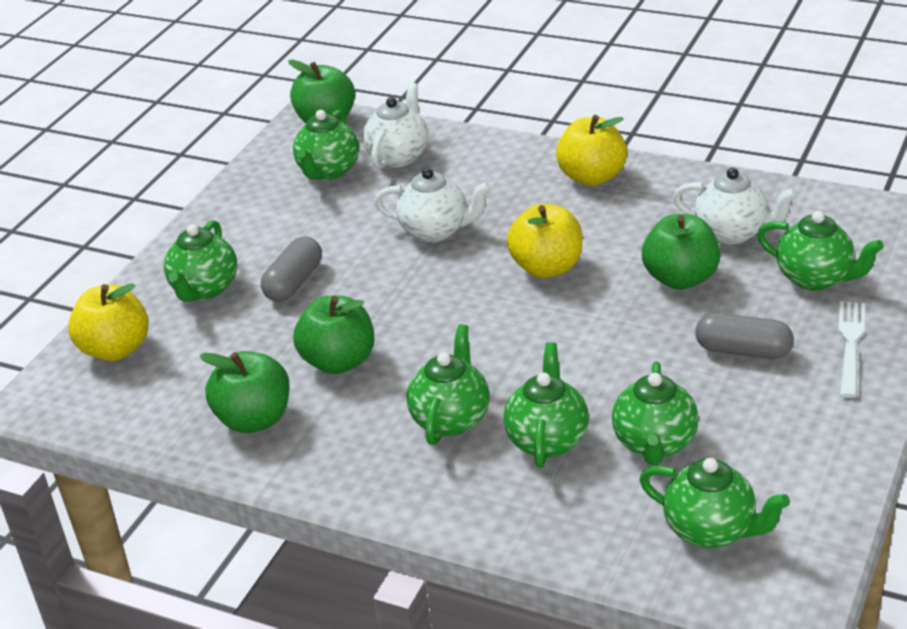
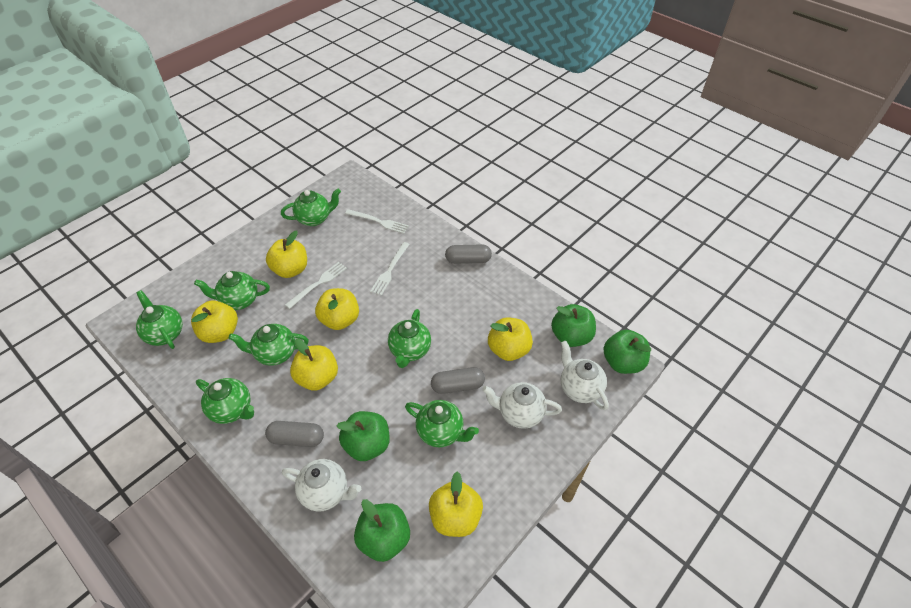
grey capsule: [261,236,322,302] [695,313,794,359] = 2 -> [265,421,324,447] [431,367,485,394] [445,244,492,264] = 3
white fork: [838,301,865,398] = 1 -> [285,262,347,309] [345,209,409,234] [370,242,410,296] = 3
yellow apple: [68,283,149,361] [507,204,582,278] [556,115,627,186] = 3 -> [191,301,238,343] [266,231,307,278] [290,339,338,391] [315,288,359,330] [429,472,483,537] [488,318,533,361] = 6

